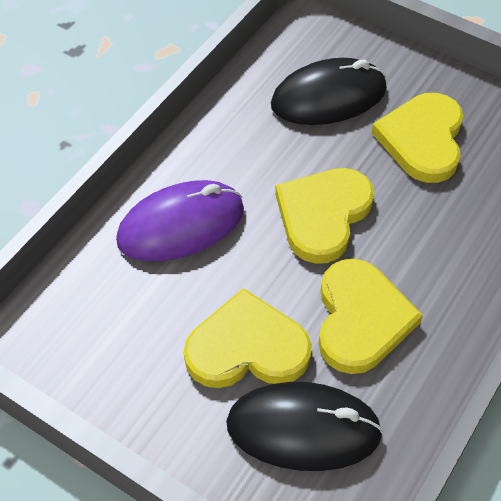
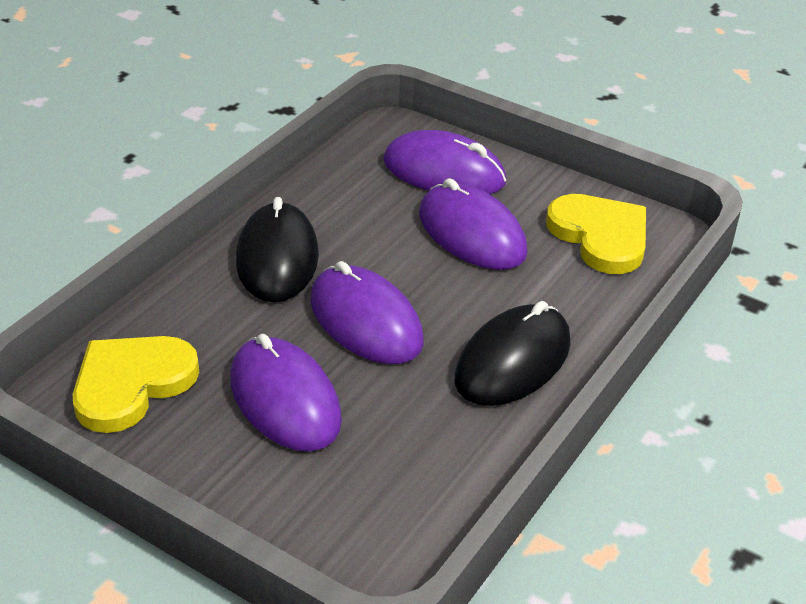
purple mouse: [116,180,244,261] = 1 -> [230,334,342,451] [310,261,424,364] [383,130,506,194] [419,178,528,270] = 4
yellow heart: [184,288,312,388] [275,168,374,264] [318,259,423,374] [372,93,463,183] = 4 -> [72,336,199,433] [546,194,646,274] = 2

